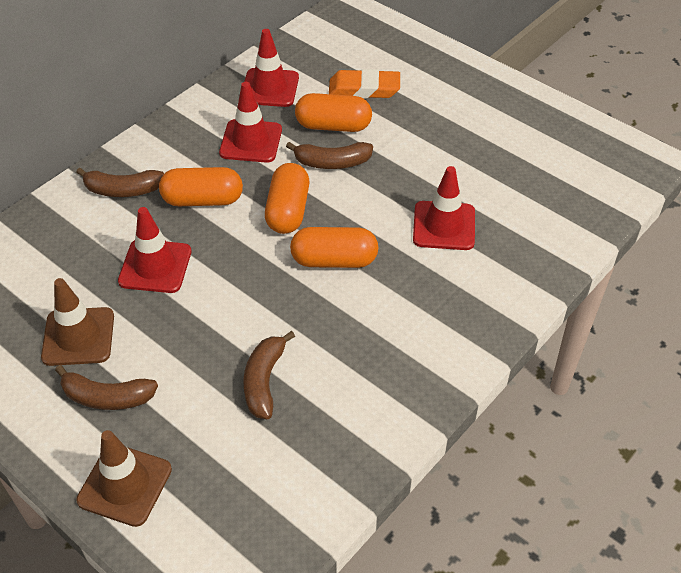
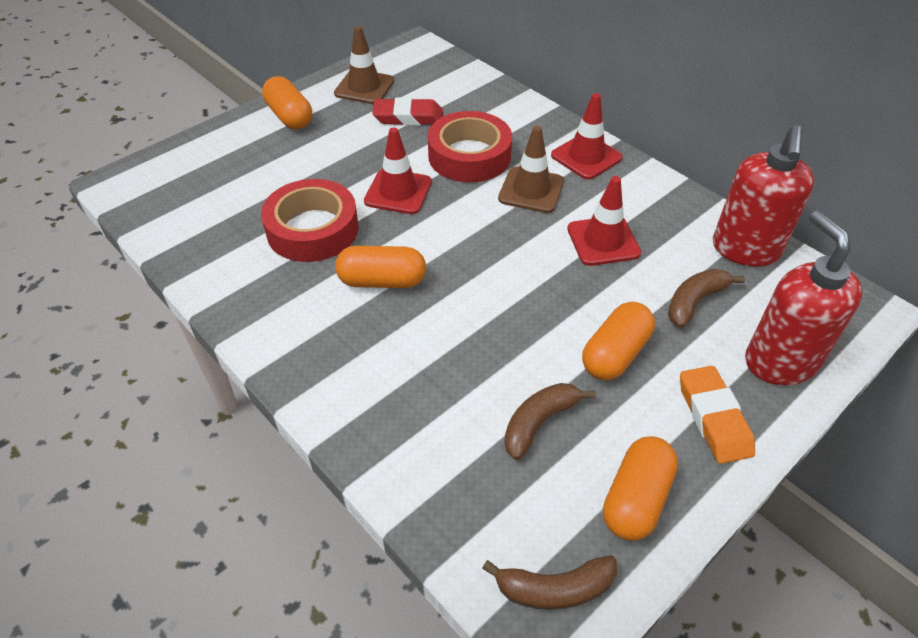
brown banana: [55,365,158,410] [76,168,164,197] [243,331,295,419] [286,142,373,169] = 4 -> [482,555,617,610] [504,383,596,460] [668,269,745,328] = 3
red eraser: none = 0 -> [372,97,443,126] = 1
red soap dispenser: none = 0 -> [713,125,814,267] [745,211,862,386] = 2
red tape: none = 0 -> [261,179,359,262] [428,111,512,183] = 2
red traffic cone: [118,207,191,293] [219,82,282,163] [244,29,299,107] [413,166,475,250] = 4 -> [364,128,432,214] [551,93,623,180] [567,176,641,266] = 3

